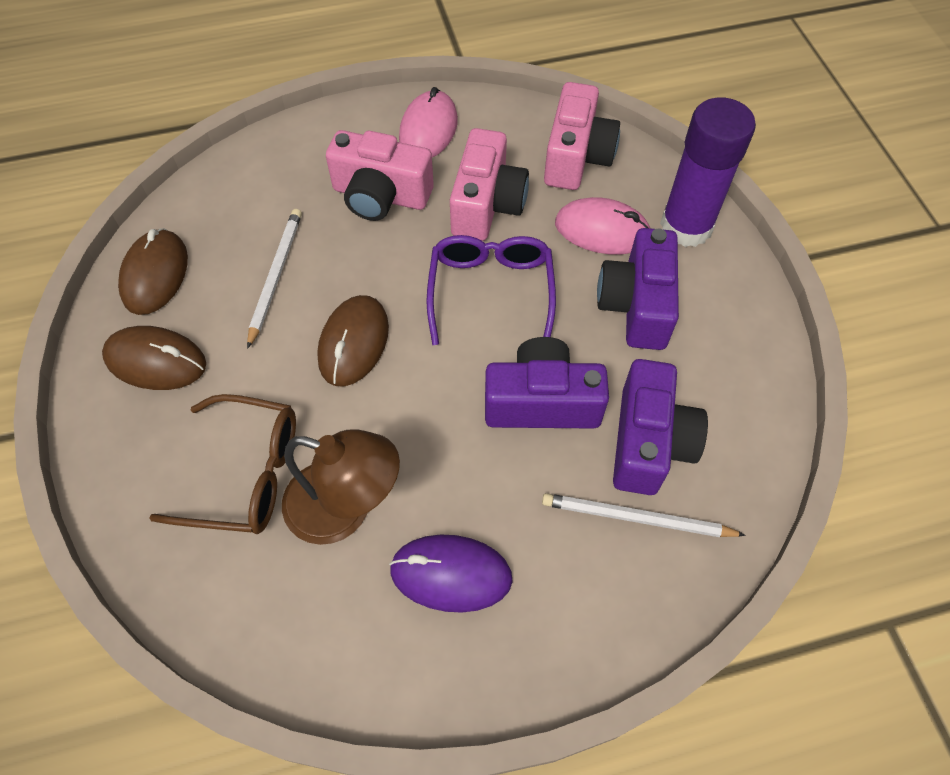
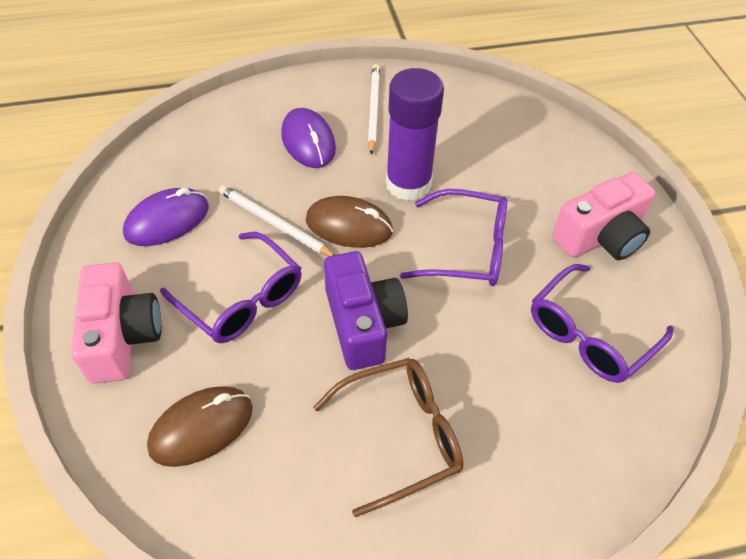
brown lamp: [282,429,400,545] = 1 -> none = 0
brown mouse: [102,326,206,390] [118,228,188,315] [317,295,389,387] = 3 -> [147,386,253,467] [306,196,393,248] = 2
pink camera: [326,130,434,221] [450,128,529,241] [544,82,620,190] = 3 -> [71,262,162,383] [552,172,656,260] = 2
pink mouse: [399,87,458,158] [555,197,651,255] = 2 -> none = 0
purple camera: [485,337,609,429] [597,228,679,350] [613,359,708,495] = 3 -> [324,251,408,370] = 1
purple glasses: [426,235,556,345] = 1 -> [160,232,302,343] [400,189,507,286] [531,264,674,383] = 3
purple mouse: [389,535,513,613] = 1 -> [123,188,209,246] [281,108,336,168] = 2

